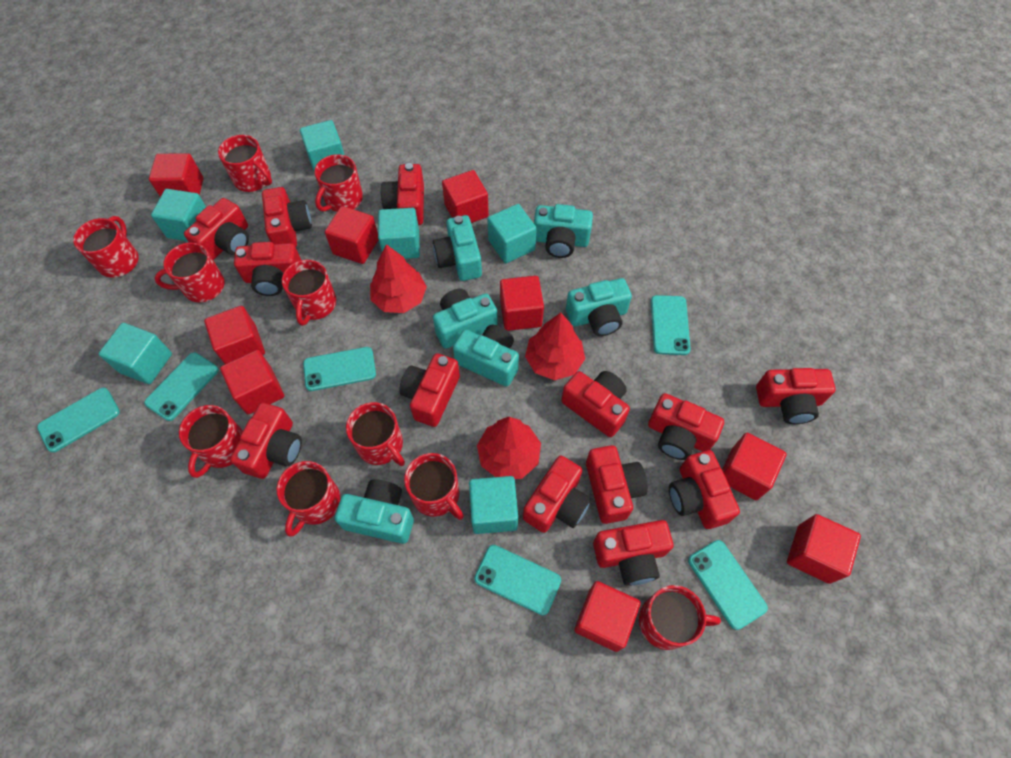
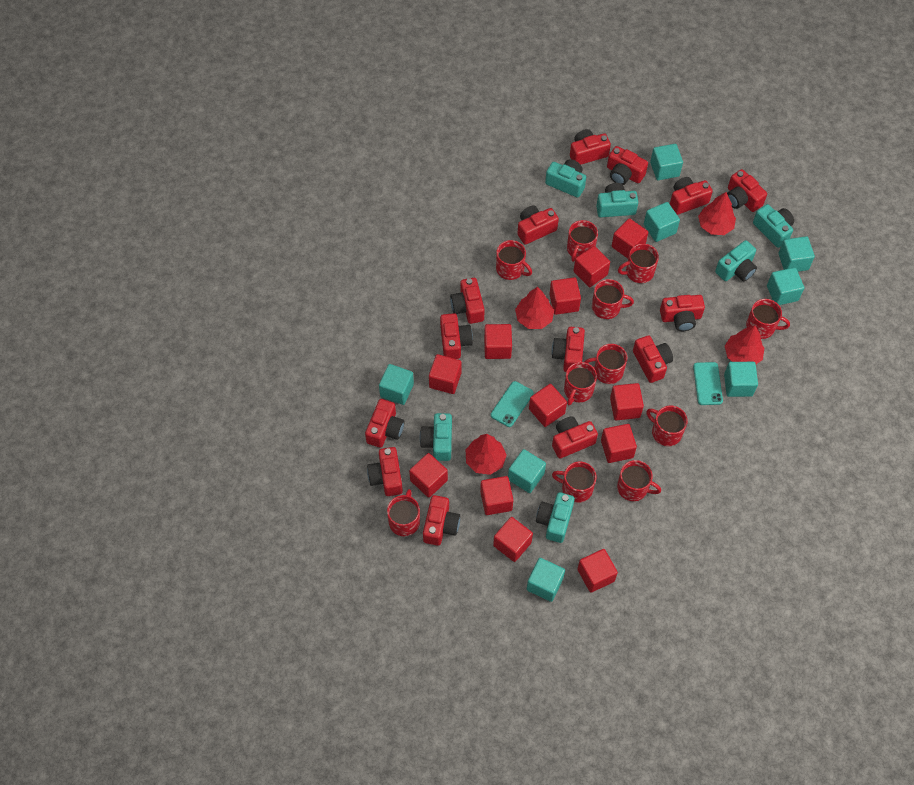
red camera: [184,198,249,260] [230,403,302,479] [234,242,301,296] [262,187,312,247] [381,163,424,225] [399,353,460,427] [523,456,591,533] [561,371,630,437] [586,445,648,524] [593,520,674,586] [648,393,724,460] [669,450,740,529] [756,368,836,424] = 13 -> [365,399,404,448] [367,447,403,496] [423,495,460,546] [440,313,473,359] [450,278,485,324] [517,206,559,245] [552,327,585,372] [552,416,598,458] [570,129,611,165] [607,146,648,185] [633,335,673,383] [660,295,705,331] [670,177,713,215] [727,169,767,212] = 14
red cube: [149,153,204,197] [204,306,265,364] [220,350,284,415] [325,206,379,264] [442,170,489,223] [500,276,544,331] [574,581,641,652] [722,433,787,500] [787,514,861,584] = 9 -> [409,453,448,498] [429,354,462,394] [480,476,513,515] [484,324,512,359] [493,517,533,562] [529,384,567,427] [549,277,581,315] [574,246,610,287] [577,549,618,593] [601,424,637,463] [610,383,644,420] [612,218,648,258] = 12
red mug: [73,216,139,278] [155,243,225,302] [179,405,243,478] [218,135,272,192] [277,461,341,536] [282,260,337,326] [314,154,363,212] [346,402,405,466] [404,453,464,520] [639,585,721,650] = 10 -> [387,489,420,536] [496,240,532,280] [552,462,597,503] [564,362,597,405] [567,220,598,262] [585,344,627,384] [592,279,634,319] [617,460,661,501] [618,244,659,283] [646,405,688,446] [746,299,790,339] = 11
red tree: [370,244,427,313] [477,417,541,479] [525,313,585,380] = 3 -> [466,434,507,475] [515,287,554,329] [698,192,736,235] [725,325,764,364] = 4
turquoise cube: [98,323,172,384] [151,189,206,241] [300,120,344,171] [378,208,420,259] [469,476,518,534] [487,204,537,263] = 6 -> [379,364,414,405] [508,449,546,493] [527,558,565,602] [644,202,680,242] [650,144,683,180] [724,362,758,397] [767,267,804,305] [779,236,815,272] = 8
turquoise phone: [37,388,120,453] [144,352,219,421] [303,347,376,391] [474,545,561,615] [651,295,691,355] [688,540,768,630] = 6 -> [491,381,534,427] [693,362,723,405] = 2

